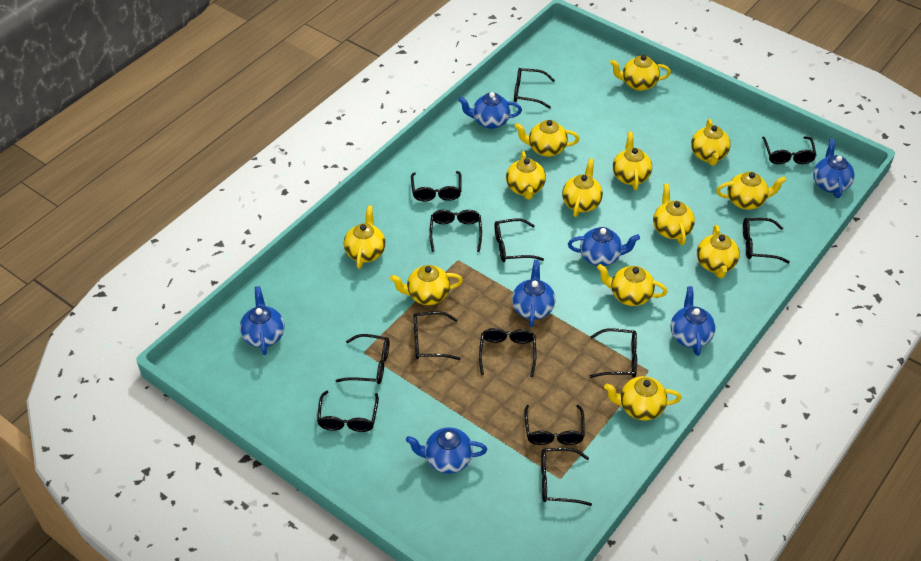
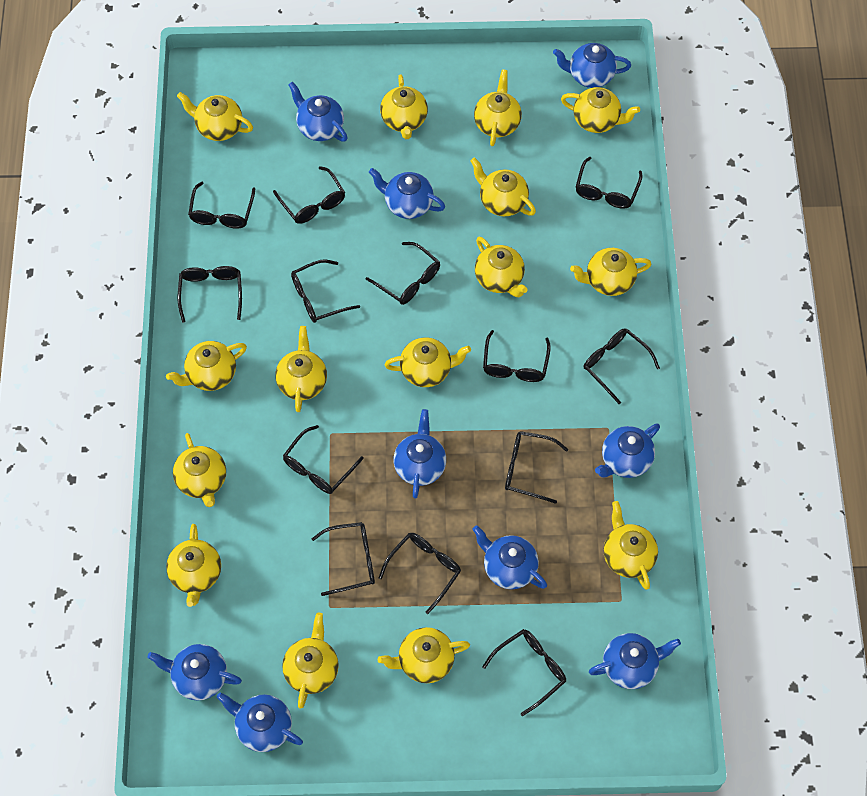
blue teapot: [240,286,285,355] [406,427,487,474] [458,92,522,129] [512,260,555,327] [568,227,640,266] [671,286,716,356] [813,139,855,198] = 7 -> [148,644,242,701] [216,692,303,752] [288,82,348,142] [369,168,445,219] [394,409,446,498] [472,525,547,589] [553,43,631,88] [589,633,681,689] [595,423,660,478] = 9
yellow teapot: [344,205,386,269] [390,265,463,305] [506,151,546,200] [515,120,579,157] [562,158,603,217] [597,264,667,306] [604,376,681,421] [610,55,671,91] [613,132,652,190] [653,183,695,245] [691,119,731,166] [697,225,740,278] [716,172,786,210] = 13 -> [166,341,247,391] [166,524,221,607] [173,433,226,507] [177,92,253,141] [275,326,327,412] [282,613,339,709] [378,627,470,683] [380,74,428,139] [384,337,471,387] [471,157,536,216] [474,69,522,146] [475,237,528,297] [561,87,640,133] [570,248,652,296] [604,501,658,590] = 15

